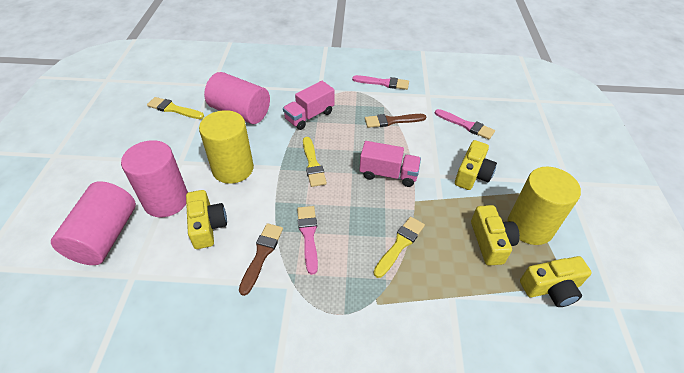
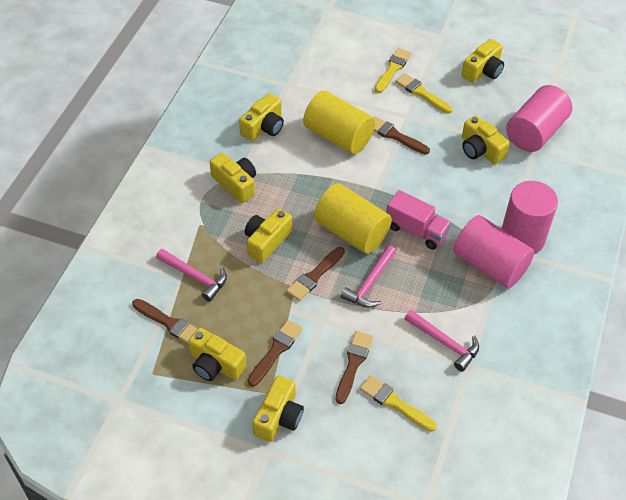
brown brush: [239,223,283,296] [365,114,426,128] = 2 -> [132,299,198,344] [248,320,303,387] [286,247,345,301] [335,331,373,404] [374,116,430,155] = 5
pink brush: [297,206,318,275] [352,75,409,90] [435,109,495,140] = 3 -> none = 0
pink hammer: none = 0 -> [156,249,227,302] [341,245,396,308] [404,310,479,372] = 3
pink truck: [283,81,335,130] [359,141,421,187] = 2 -> [386,190,451,250] = 1
yellow camera: [186,190,227,249] [455,140,497,190] [471,205,520,266] [520,256,592,307] = 4 -> [188,328,246,381] [210,153,256,203] [239,93,284,141] [245,208,292,263] [252,375,304,442] [461,39,504,83] [462,115,510,164] = 7

